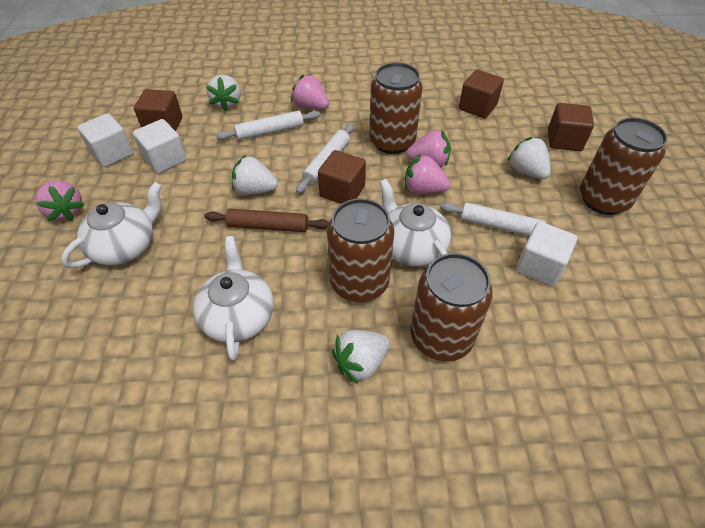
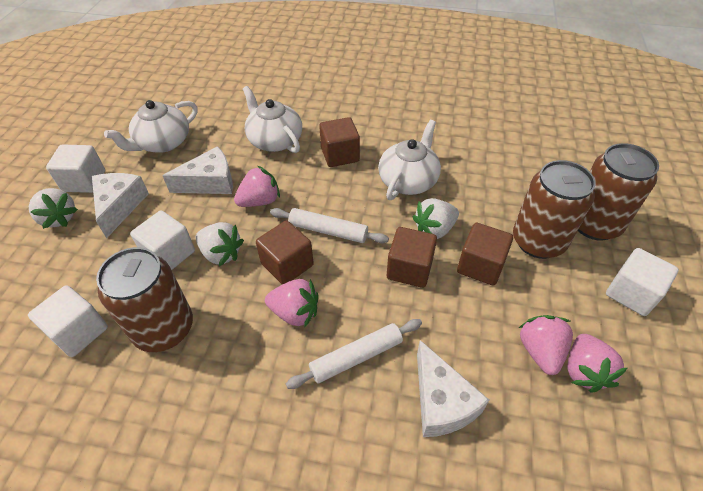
brown can: [327,198,394,302] [369,62,423,154] [410,253,493,361] [580,118,668,215] = 4 -> [96,247,193,352] [513,160,596,259] [578,143,659,240] = 3
brown rolling pin: [205,209,329,232] = 1 -> none = 0
white cheese: none = 0 -> [92,173,149,238] [162,146,233,194] [417,340,489,437] = 3
white cube: [77,113,133,167] [133,119,187,174] [516,221,577,286] = 3 -> [28,285,108,357] [46,144,105,193] [130,210,195,270] [606,248,679,316] = 4
white rolling pin: [216,110,320,140] [296,123,354,194] [440,202,563,236] = 3 -> [270,208,389,243] [286,319,422,389] = 2
white strawberry: [206,75,241,111] [232,155,278,195] [332,330,389,384] [507,137,551,179] = 4 -> [29,188,78,229] [196,222,244,266] [413,198,459,239] = 3

